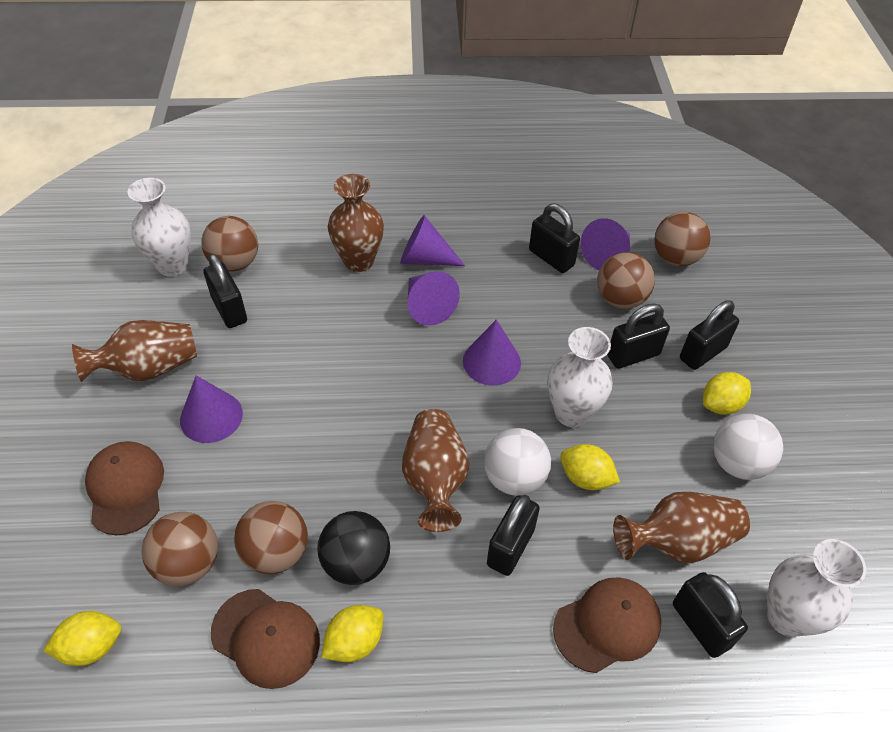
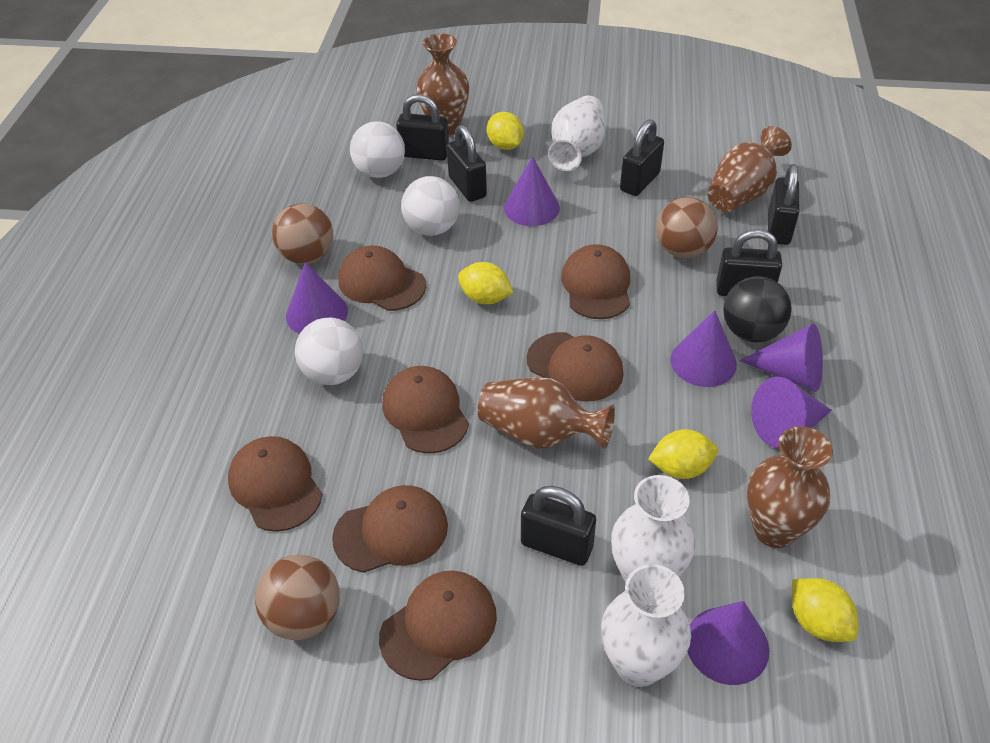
brown ball: [141,512,218,586] [202,216,258,272] [234,501,308,574] [597,252,655,309] [654,212,711,266] = 5 -> [255,555,340,640] [272,203,333,264] [656,197,718,258] = 3
brown cap: [85,441,164,535] [211,589,320,689] [553,578,661,673] = 3 -> [228,436,322,532] [332,485,448,573] [338,245,426,311] [379,571,497,681] [382,366,469,453] [527,332,624,401] [561,244,630,319] = 7
purple cone: [180,375,243,443] [400,215,465,266] [408,271,460,326] [463,319,521,386] [581,218,630,270] = 5 -> [286,262,348,334] [504,156,560,226] [670,310,737,387] [687,601,769,685] [739,324,823,392] [751,377,832,448] = 6
white ball: [484,428,551,496] [713,414,783,480] = 2 -> [295,318,364,385] [350,121,405,178] [401,176,460,236] = 3

